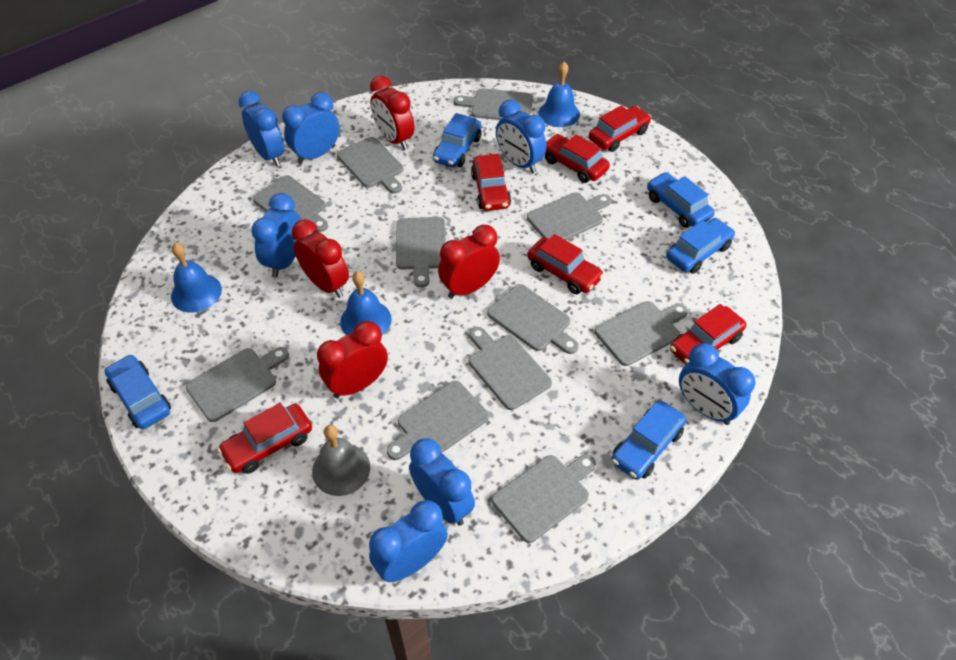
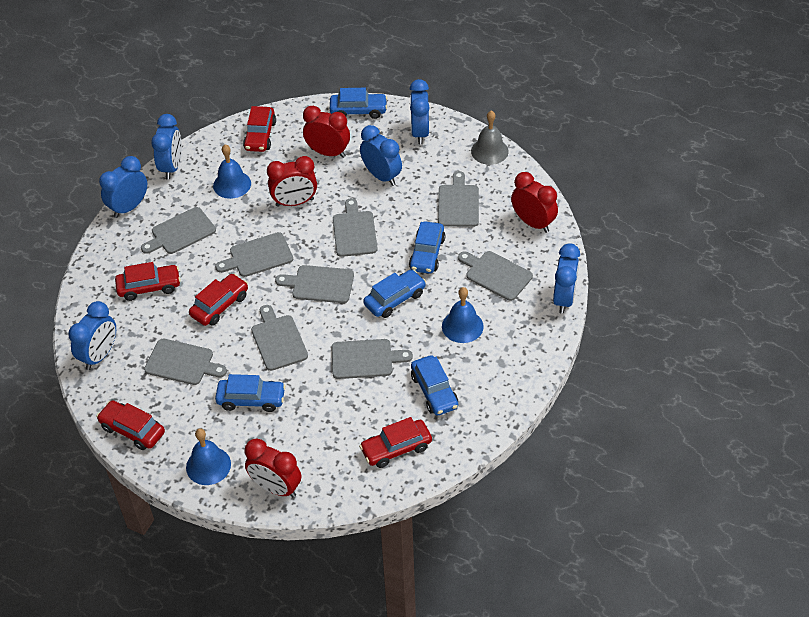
blue clock: [239,91,285,167] [251,193,301,277] [282,92,339,164] [369,500,448,582] [409,438,475,526] [496,100,546,174] [679,343,756,425] = 7 -> [68,301,116,370] [99,156,147,218] [151,114,182,180] [360,125,402,186] [410,79,430,144] [553,243,580,314] = 6
grey cutting board: [186,347,289,422] [253,175,328,232] [337,137,404,194] [387,381,489,460] [396,217,446,288] [454,88,533,120] [469,327,552,410] [487,284,579,354] [492,454,596,543] [527,192,611,240] [595,301,688,366] = 11 -> [141,207,216,254] [144,339,227,385] [215,232,293,277] [251,305,308,371] [275,265,354,303] [332,339,413,379] [333,198,377,257] [438,171,479,227] [458,251,533,301] = 9
red car: [217,403,312,474] [471,154,511,211] [527,234,604,294] [545,134,610,183] [589,105,651,152] [670,304,746,365] = 6 -> [96,400,165,450] [115,262,181,301] [189,273,248,326] [243,106,276,152] [359,417,432,468] = 5

